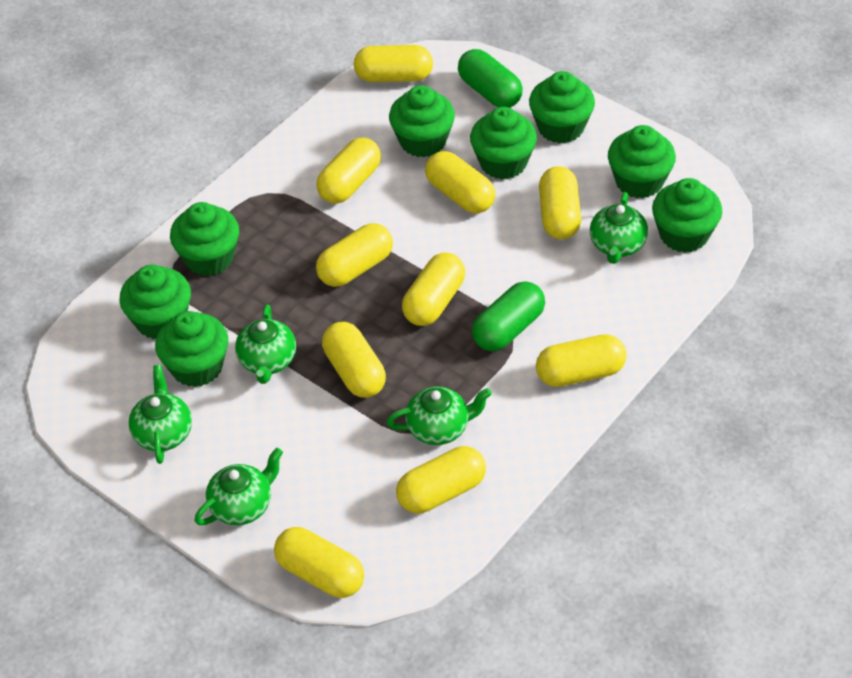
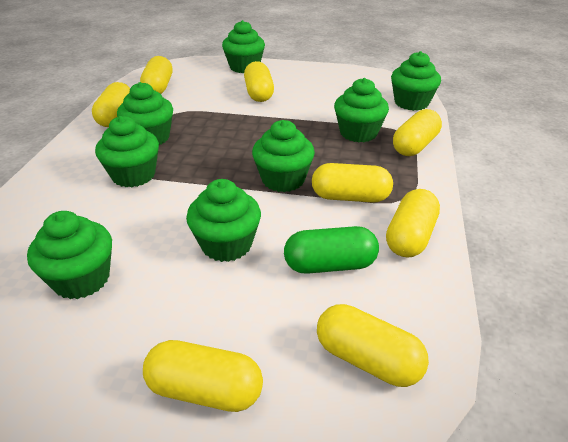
green capsule: [458,49,523,108] [472,281,545,351] = 2 -> [284,226,379,274] = 1
green teapot: [128,365,192,464] [195,448,283,525] [235,304,296,384] [387,386,492,445] [590,192,648,264] = 5 -> none = 0
yellow capsule: [274,527,364,598] [316,137,381,204] [316,223,393,287] [322,322,386,398] [354,45,433,82] [396,446,486,513] [402,253,465,326] [425,151,495,213] [536,334,627,387] [539,166,581,239] = 10 -> [92,82,130,127] [140,56,172,94] [143,340,263,412] [244,61,274,102] [312,163,393,203] [317,304,429,387] [386,189,440,257] [393,109,442,156] = 8

